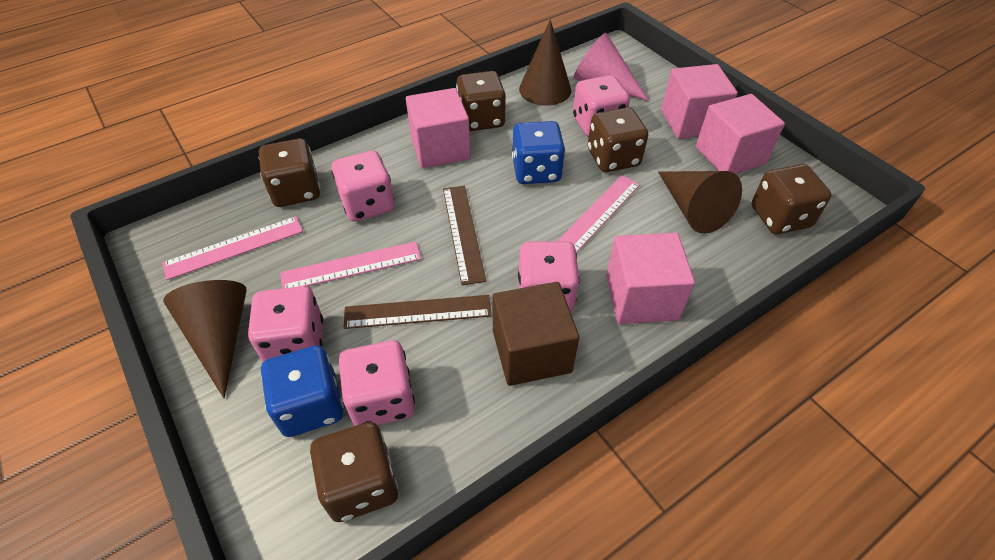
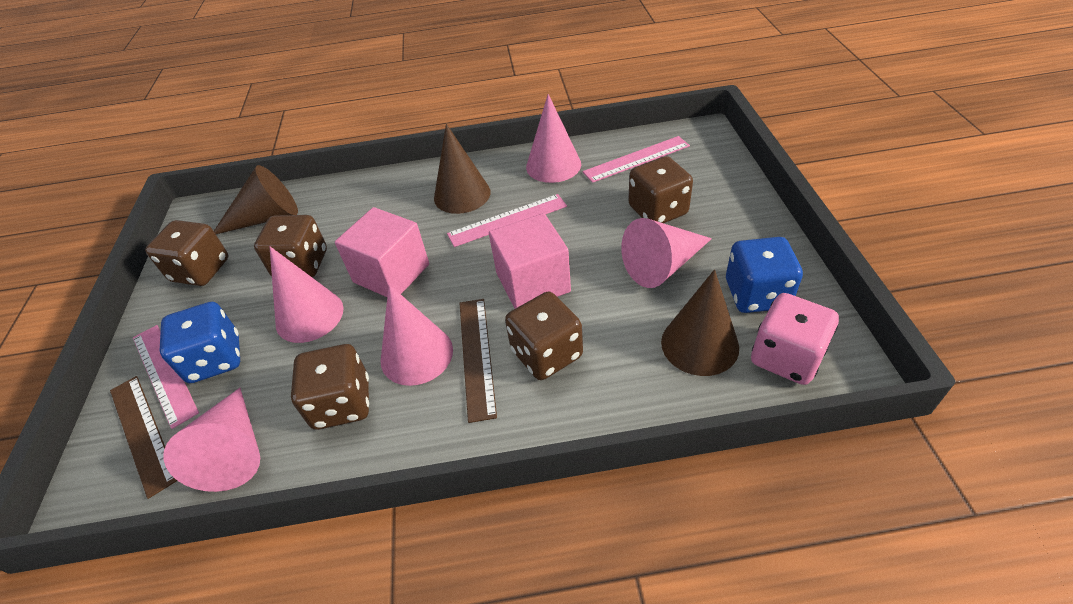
brown cube: [492,282,579,386] = 1 -> none = 0
pink cone: [573,33,649,101] = 1 -> [163,388,260,492] [270,247,344,343] [381,284,453,386] [526,94,581,183] [621,218,712,288] = 5
pink cube: [406,88,471,168] [606,233,695,324] [661,64,738,139] [696,94,785,174] = 4 -> [335,207,429,297] [489,213,571,309] = 2
pink dice: [248,286,323,362] [332,150,395,222] [339,340,415,426] [518,242,580,312] [573,75,630,137] = 5 -> [751,293,839,385] = 1

